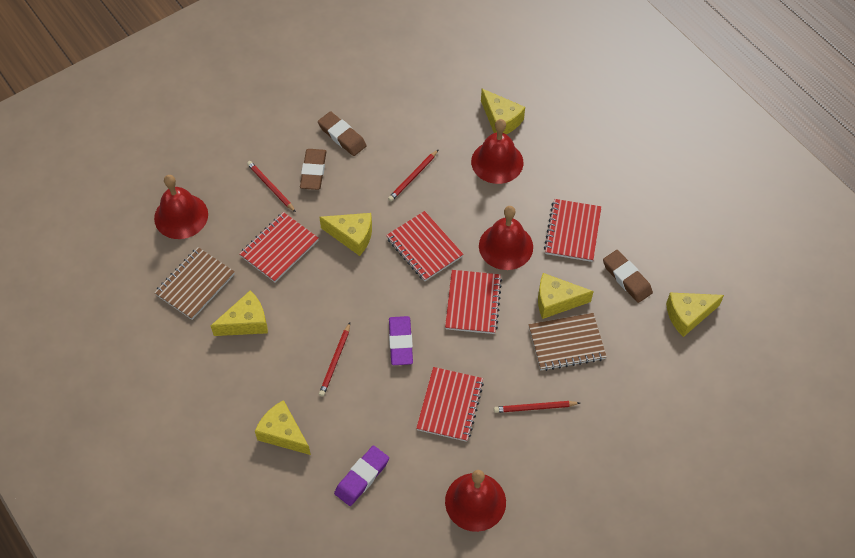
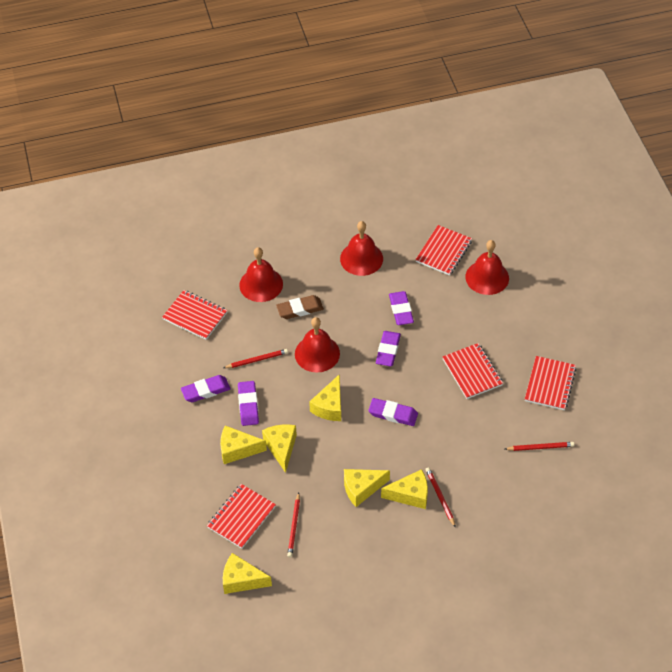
brown eraser: [300,149,326,190] [318,111,367,156] [603,250,653,303] = 3 -> [276,295,324,319] = 1
brown notebook: [154,247,235,320] [528,313,607,371] = 2 -> none = 0
purple eraser: [334,446,389,506] [389,316,413,365] = 2 -> [181,375,230,402] [238,381,259,426] [368,398,418,426] [376,331,401,366] [389,291,414,325] = 5

